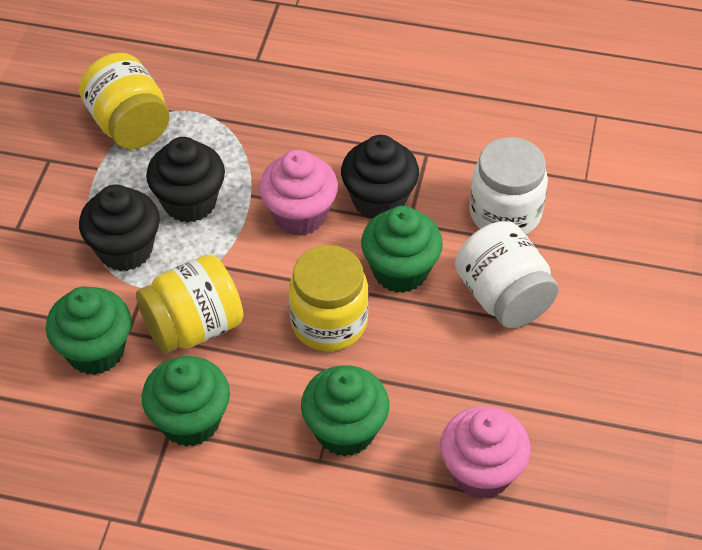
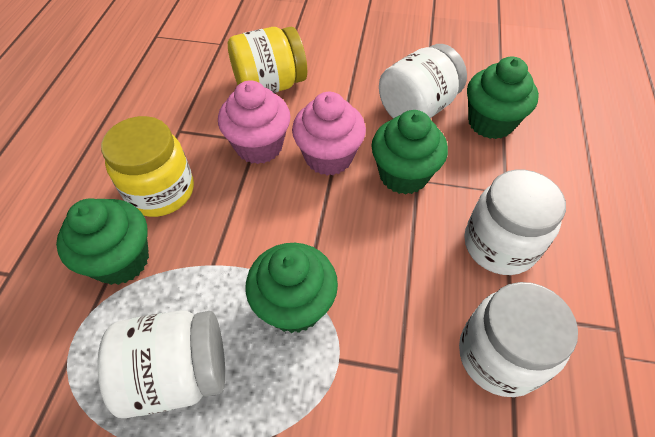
black cupcake: [79,184,160,271] [146,137,225,223] [341,135,419,219] = 3 -> none = 0
white jar: [455,221,559,328] [469,137,548,235] = 2 -> [98,310,225,418] [379,44,467,118] [459,282,578,397] [464,170,566,275] = 4
yellow jar: [79,53,170,149] [136,254,243,354] [289,245,369,351] = 3 -> [101,116,194,217] [228,27,307,93] = 2

